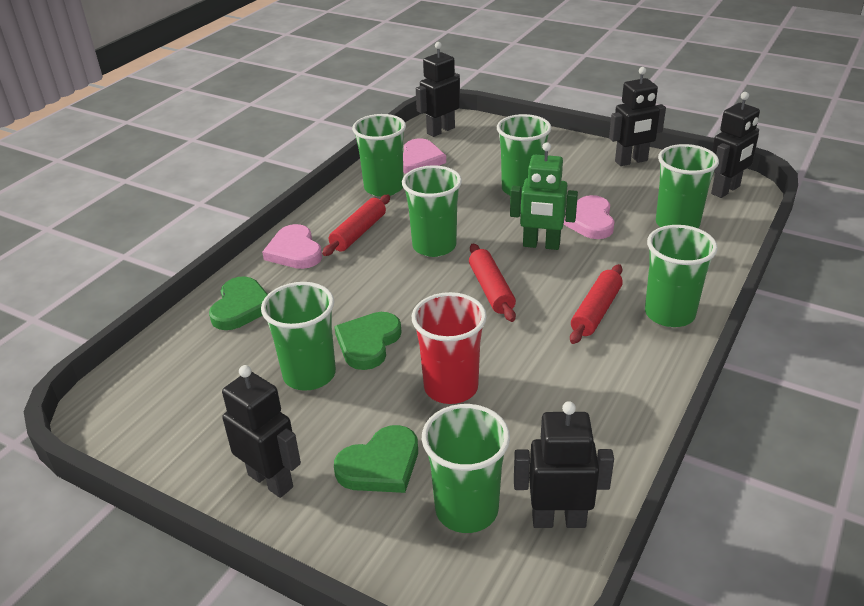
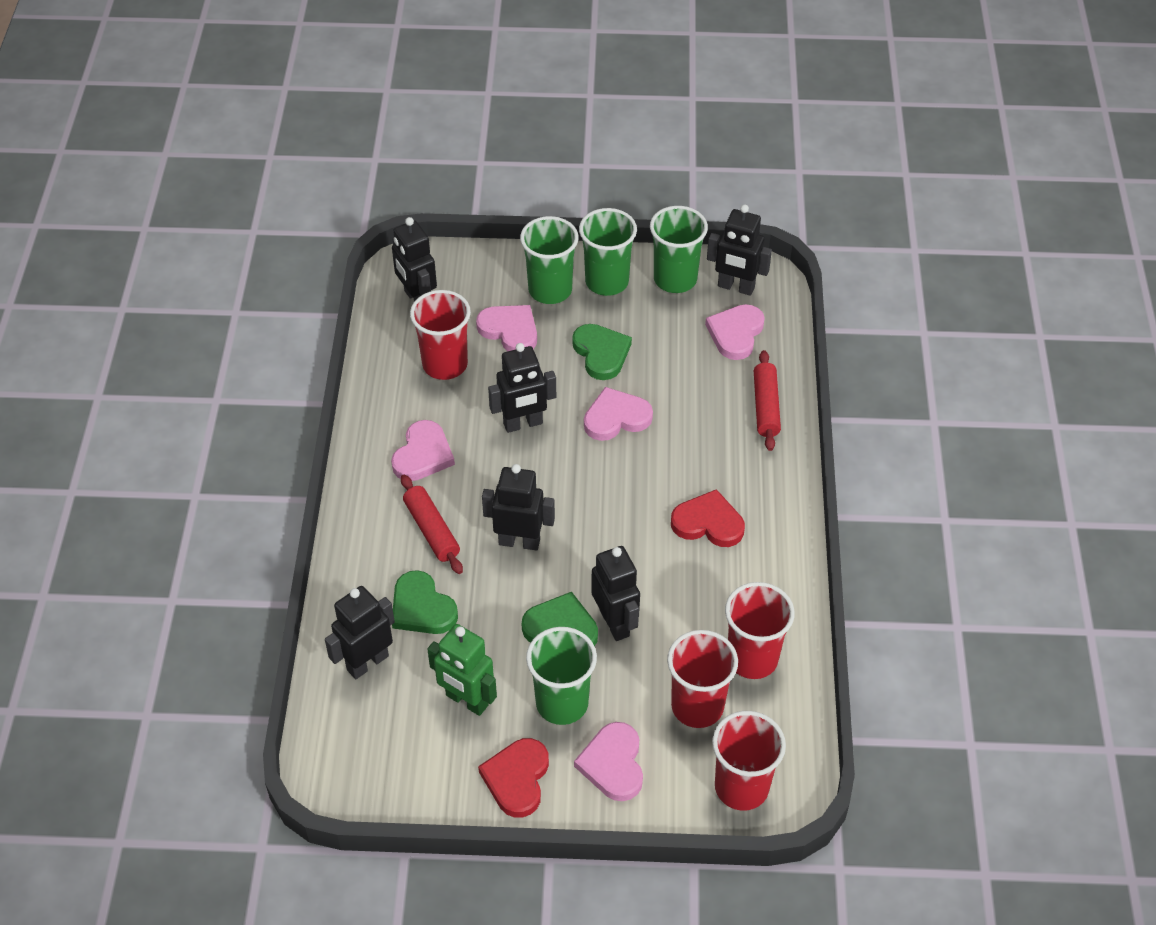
black robot: [222,365,301,498] [416,42,460,137] [514,401,614,528] [609,67,666,166] [711,92,760,198] = 5 -> [325,586,395,679] [392,217,437,301] [482,464,555,551] [488,343,556,433] [591,546,640,641] [707,205,772,296] = 6
green cup: [261,282,336,391] [352,114,406,197] [402,165,462,257] [422,404,510,533] [497,114,551,195] [645,225,718,327] [656,144,719,228] = 7 -> [520,216,578,304] [526,627,597,725] [579,208,637,296] [650,206,708,293] = 4
pink heart: [262,224,322,269] [403,138,446,174] [563,195,615,239] = 3 -> [391,420,455,481] [476,305,537,351] [574,722,643,801] [584,387,653,441] [705,304,765,360] = 5
red cup: [412,292,487,404] = 1 -> [410,290,471,380] [667,630,738,728] [712,711,786,811] [725,582,795,679] = 4
red heart: none = 0 -> [478,738,549,818] [671,489,745,547] = 2
red rolling pin: [322,195,390,256] [469,244,516,322] [570,264,623,344] = 3 -> [401,475,463,574] [754,350,781,451] = 2

